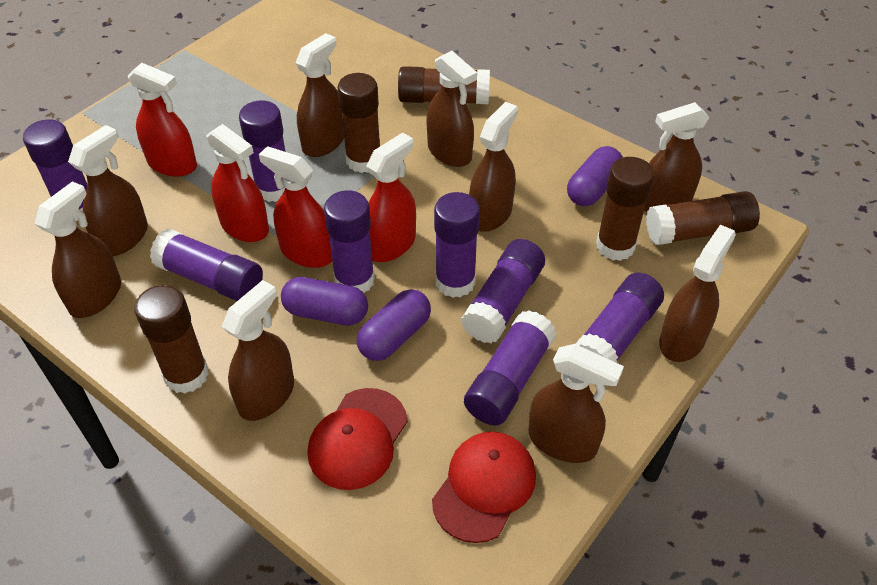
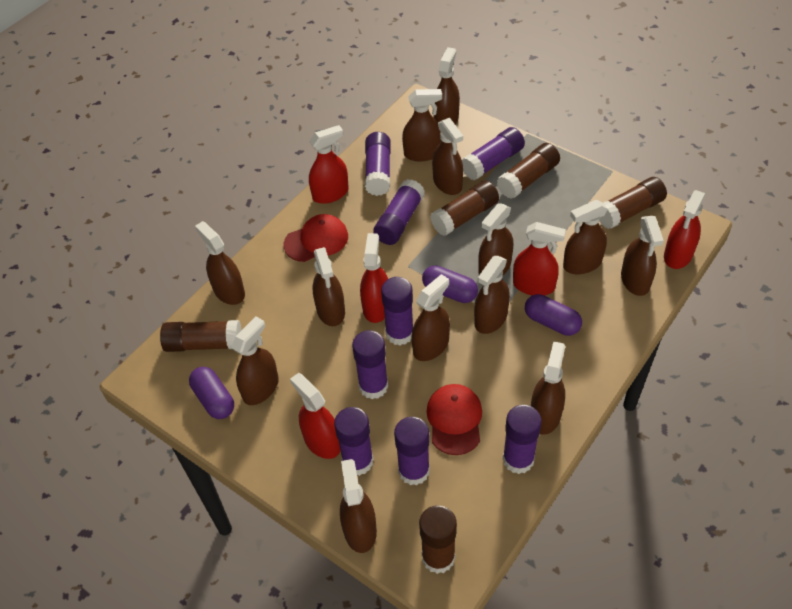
brown spray bottle: [34,181,121,318] [68,125,148,256] [222,280,294,421] [296,33,344,157] [426,51,477,167] [469,102,518,232] [528,344,624,463] [644,102,710,212] [659,225,736,362] = 9 -> [195,221,245,305] [232,317,279,405] [313,247,345,326] [340,459,377,553] [402,89,442,162] [411,274,450,361] [432,118,463,195] [434,47,460,124] [474,256,510,334] [478,203,513,275] [531,341,565,435] [563,200,608,275] [621,216,664,296] = 13
red spray bottle: [128,63,197,177] [206,124,269,242] [259,146,333,268] [366,132,416,262] = 4 -> [290,373,341,459] [309,125,349,204] [360,233,388,323] [513,222,566,295] [664,190,706,269] = 5

